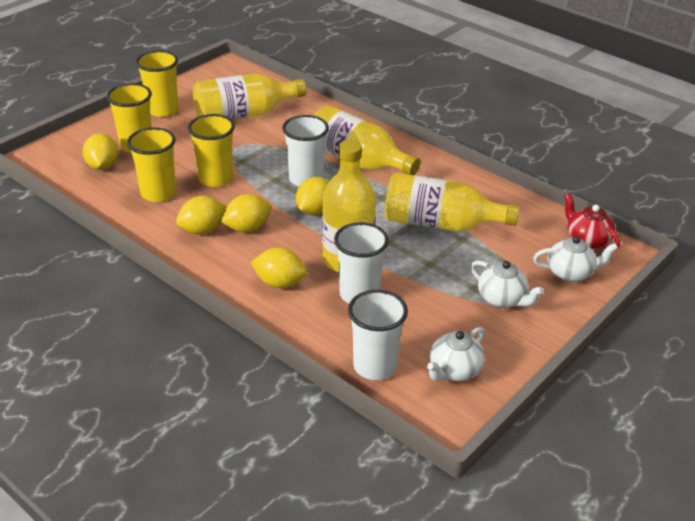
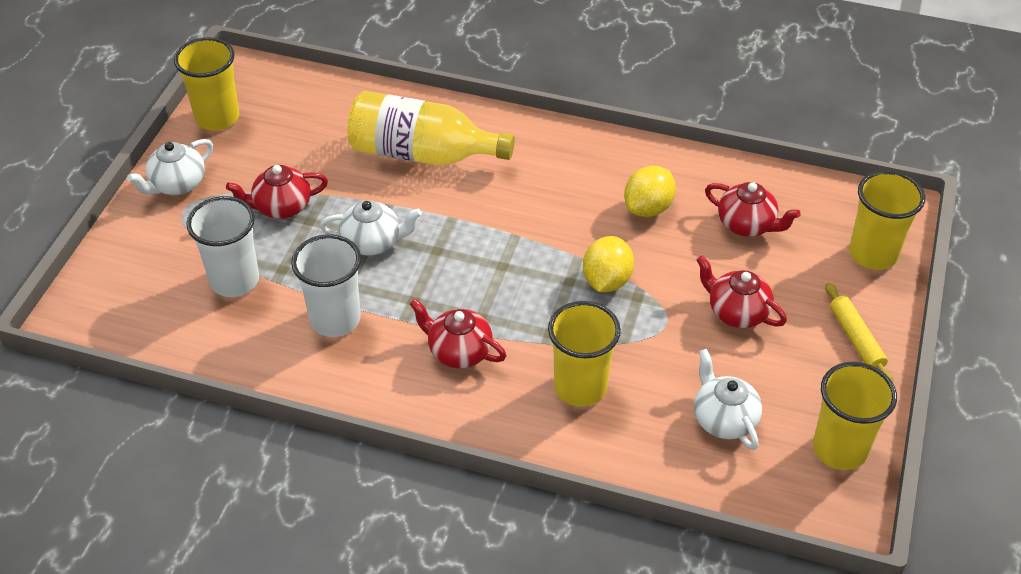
red teapot: [564,193,620,250] = 1 -> [226,165,328,219] [410,299,506,368] [696,255,787,328] [705,182,801,237] = 4
white cup: [282,115,329,187] [334,222,389,303] [348,290,408,380] = 3 -> [186,196,259,297] [291,234,361,337] = 2
yellow bottle: [193,73,306,120] [313,105,420,175] [322,140,376,272] [385,173,519,231] = 4 -> [348,91,515,166] = 1
yellow lemon: [83,133,119,170] [176,196,227,234] [221,194,271,233] [251,247,307,288] [296,177,329,215] = 5 -> [583,236,634,292] [624,166,676,217] = 2
yellow rolling pin: none = 0 -> [825,283,893,382] = 1

